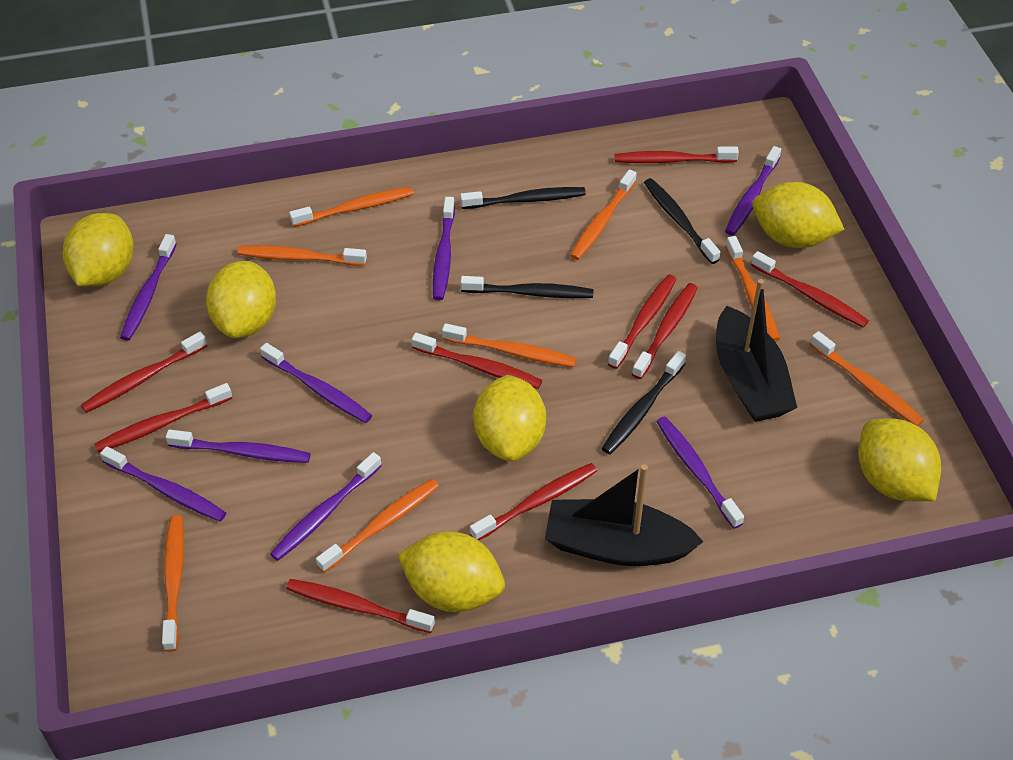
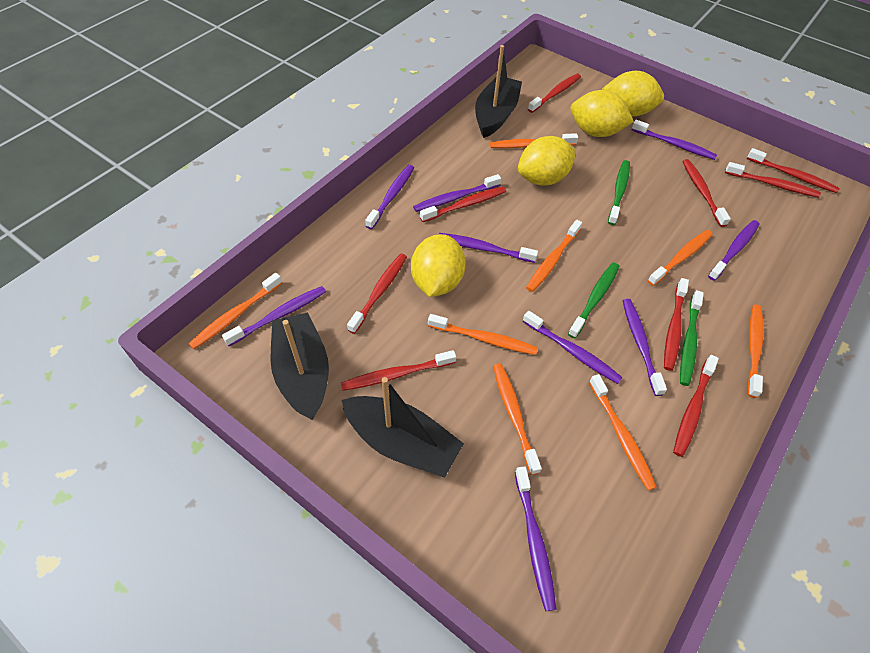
black boat: [545,464,704,566] [716,279,797,422] = 2 -> [271,313,329,420] [342,377,464,478] [475,45,522,138] = 3
black toothbrush: [460,187,586,209] [460,276,593,298] [601,351,686,454] [644,178,720,264] = 4 -> none = 0
green toothbrush: none = 0 -> [568,262,619,338] [608,160,630,225] [680,290,704,386] = 3
purple toothbrush: [100,446,226,522] [120,234,177,341] [166,429,310,463] [260,343,372,423] [270,452,382,561] [433,197,455,300] [656,417,744,529] [725,146,781,236] = 8 -> [222,286,326,346] [365,165,414,229] [413,174,501,212] [438,233,538,263] [515,466,557,611] [523,311,623,384] [623,299,667,396] [632,120,717,160] [708,220,760,281] = 9
yellow lemon: [63,213,134,287] [206,261,276,338] [397,531,505,612] [473,375,546,462] [752,182,844,248] [859,418,941,501] = 6 -> [411,234,466,297] [518,136,576,185] [570,90,634,137] [602,71,664,117] = 4

